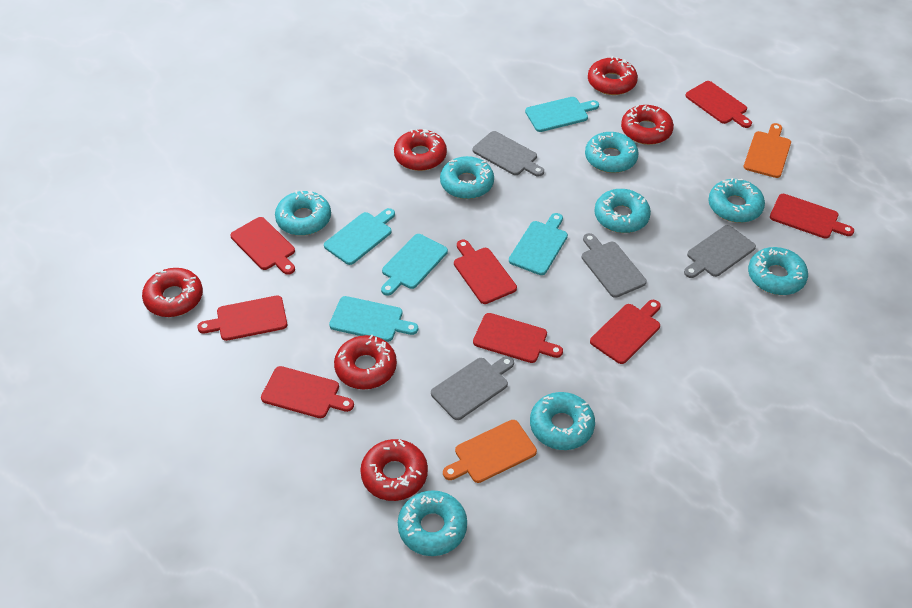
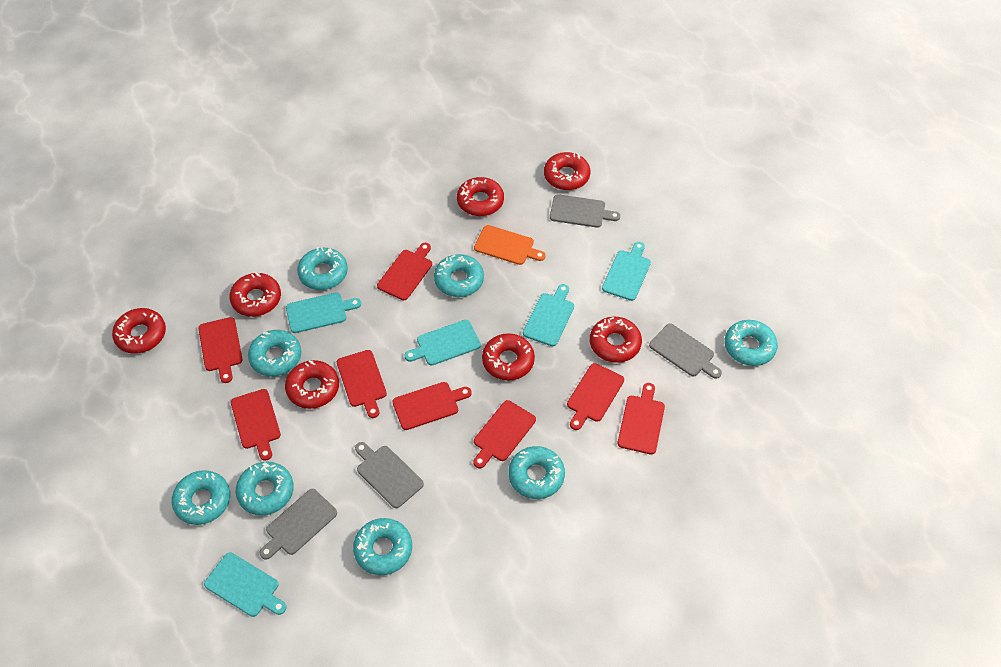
orange cutting board: [443,420,537,483] [744,123,791,178] = 2 -> [474,225,546,265] = 1
red donut: [142,268,203,317] [334,335,397,389] [360,439,428,501] [394,129,447,171] [588,56,638,95] [621,105,674,145] = 6 -> [112,308,166,354] [230,273,281,317] [285,360,339,409] [457,177,504,216] [482,333,535,380] [544,152,590,190] [590,317,642,363] = 7

